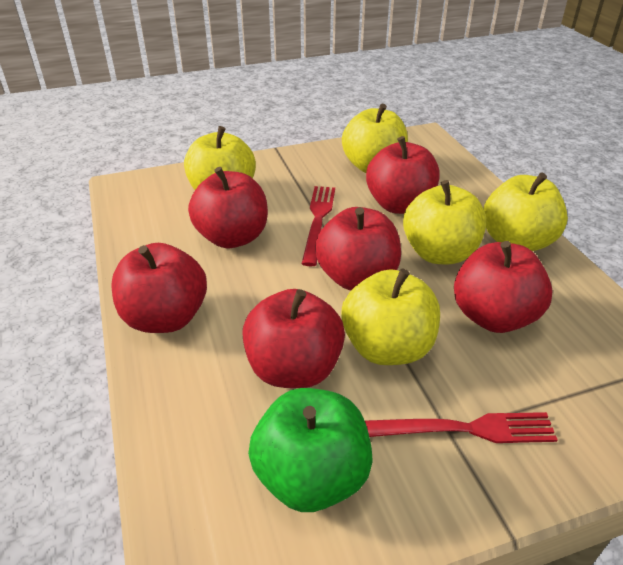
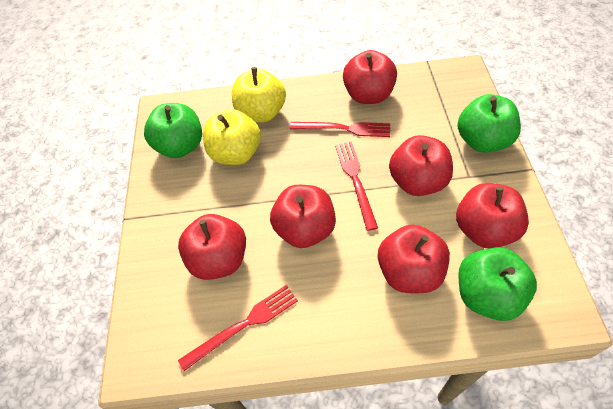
green apple: [248,388,373,512] = 1 -> [144,103,202,158] [457,94,521,153] [458,247,537,321] = 3
red fork: [302,186,335,267] [365,412,557,443] = 2 -> [178,285,298,371] [290,122,390,137] [335,141,378,231] = 3
yellow apple: [184,126,256,190] [341,268,440,365] [342,104,408,173] [403,180,486,264] [483,172,568,251] = 5 -> [203,109,261,165] [232,67,286,123] = 2

